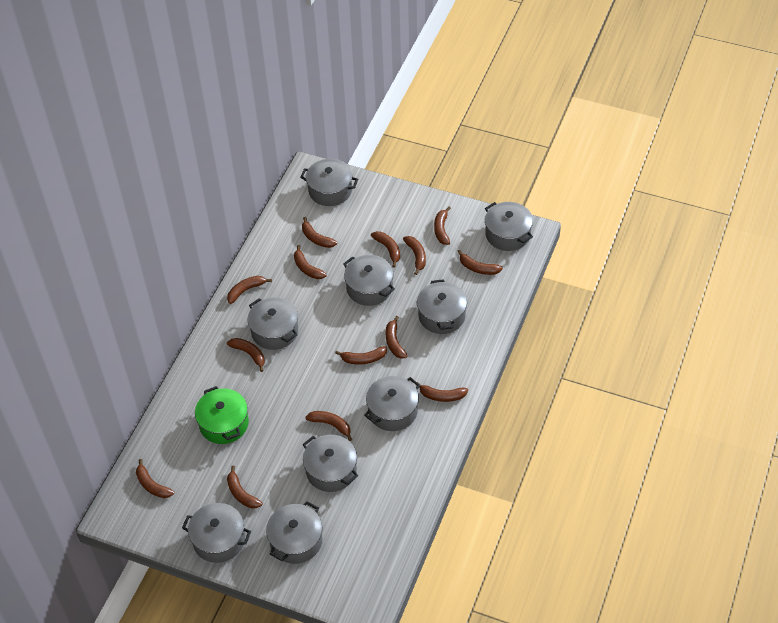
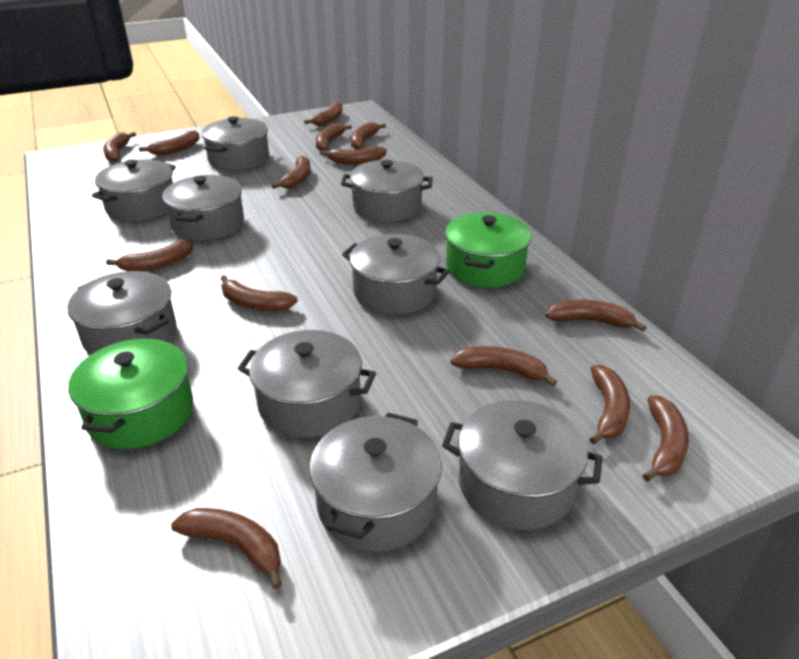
green pot: [195,386,249,444] = 1 -> [68,337,193,449] [445,212,532,288] = 2

